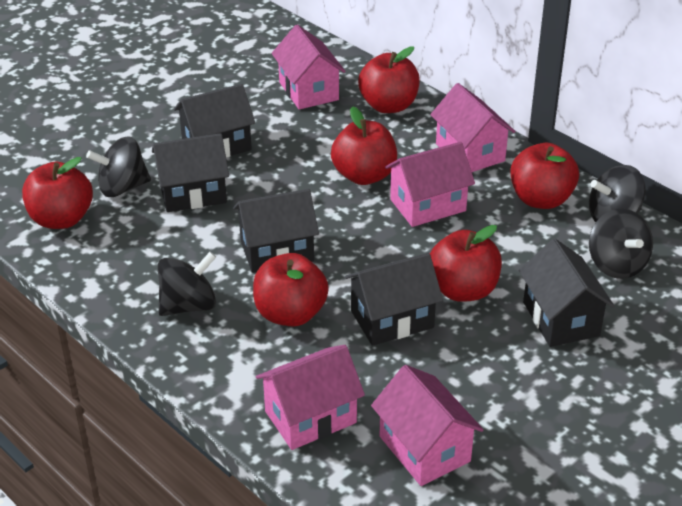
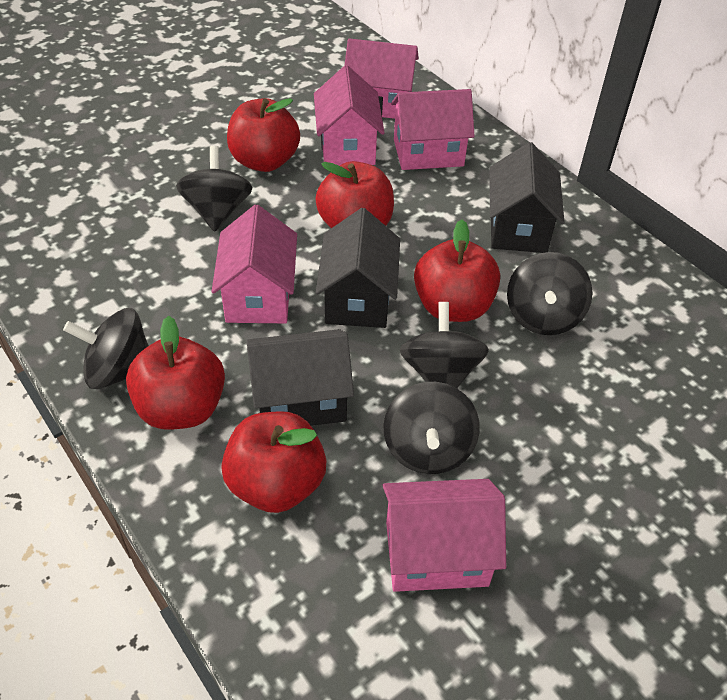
black house: [152,133,229,212] [174,84,255,158] [233,189,319,273] [345,253,443,346] [519,239,615,347] = 5 -> [247,329,354,426] [316,208,400,328] [489,142,565,253] = 3
black spinning top: [86,136,151,197] [158,252,216,316] [589,165,646,222] [589,209,653,279] = 4 -> [63,308,149,389] [176,146,252,232] [383,382,480,474] [400,302,489,388] [507,252,592,335] = 5
red apple: [22,157,93,229] [253,253,329,327] [331,106,397,185] [358,46,420,113] [430,225,502,302] [510,143,579,209] = 6 -> [126,316,225,430] [221,411,326,513] [227,98,300,172] [315,161,394,228] [414,220,500,322] = 5

